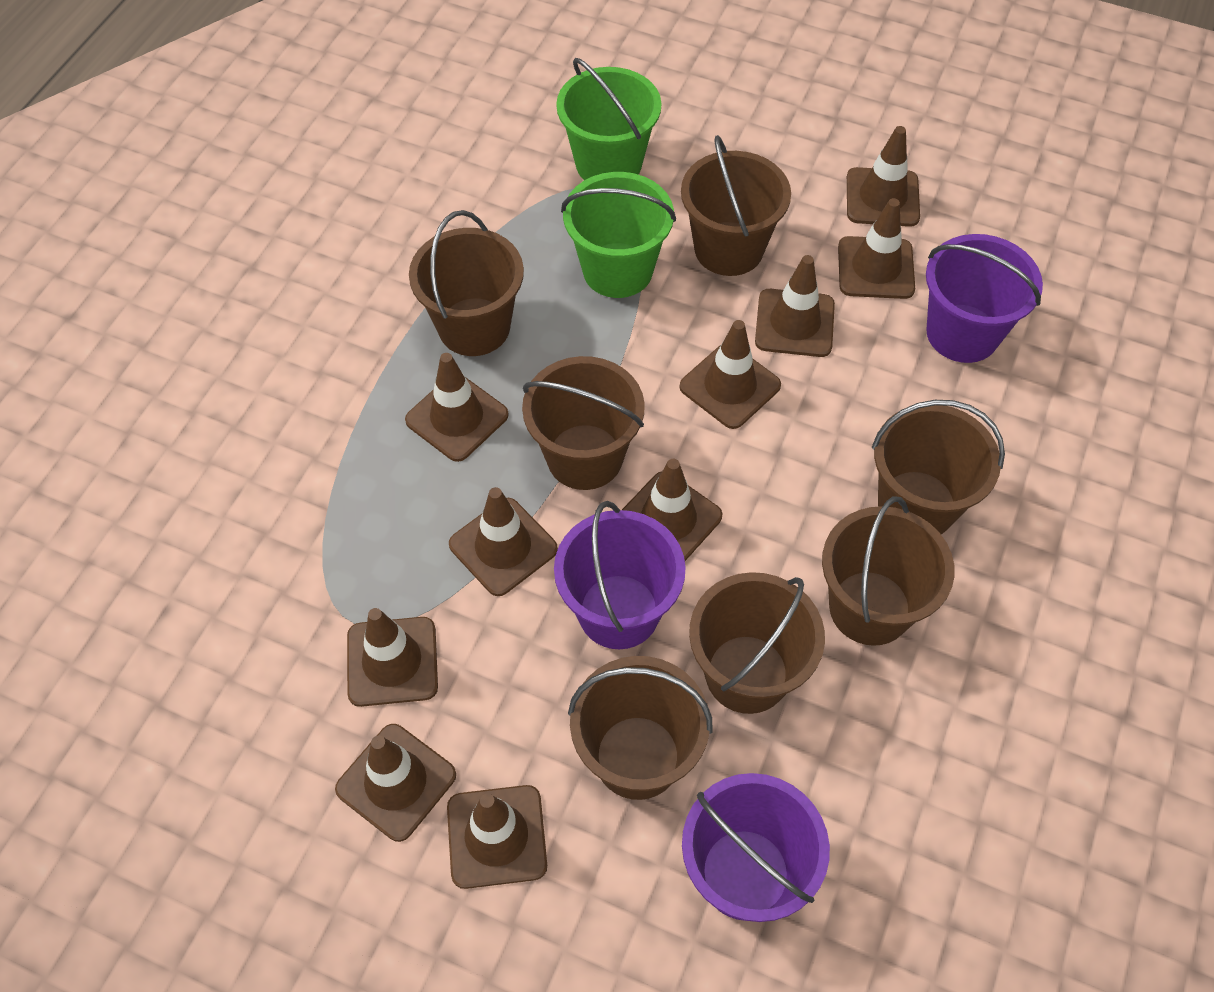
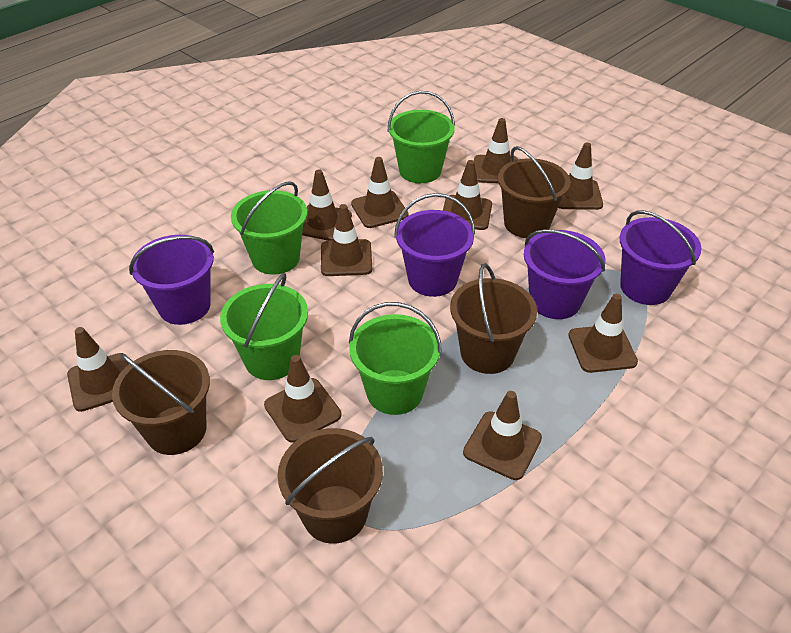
brown bucket: [409,210,524,356] [522,356,645,490] [568,656,713,800] [681,135,791,276] [689,572,825,714] [822,496,955,646] [872,400,1005,534] = 7 -> [112,350,210,455] [277,428,383,544] [450,263,537,374] [498,146,570,238] = 4
green bucket: [556,58,662,180] [561,172,676,298] = 2 -> [220,273,308,380] [231,181,307,275] [349,302,442,415] [388,91,455,183] = 4
purple bucket: [554,501,686,649] [682,773,830,922] [926,234,1043,363] = 3 -> [129,235,214,325] [394,193,475,297] [524,229,606,319] [620,210,701,305] = 4

